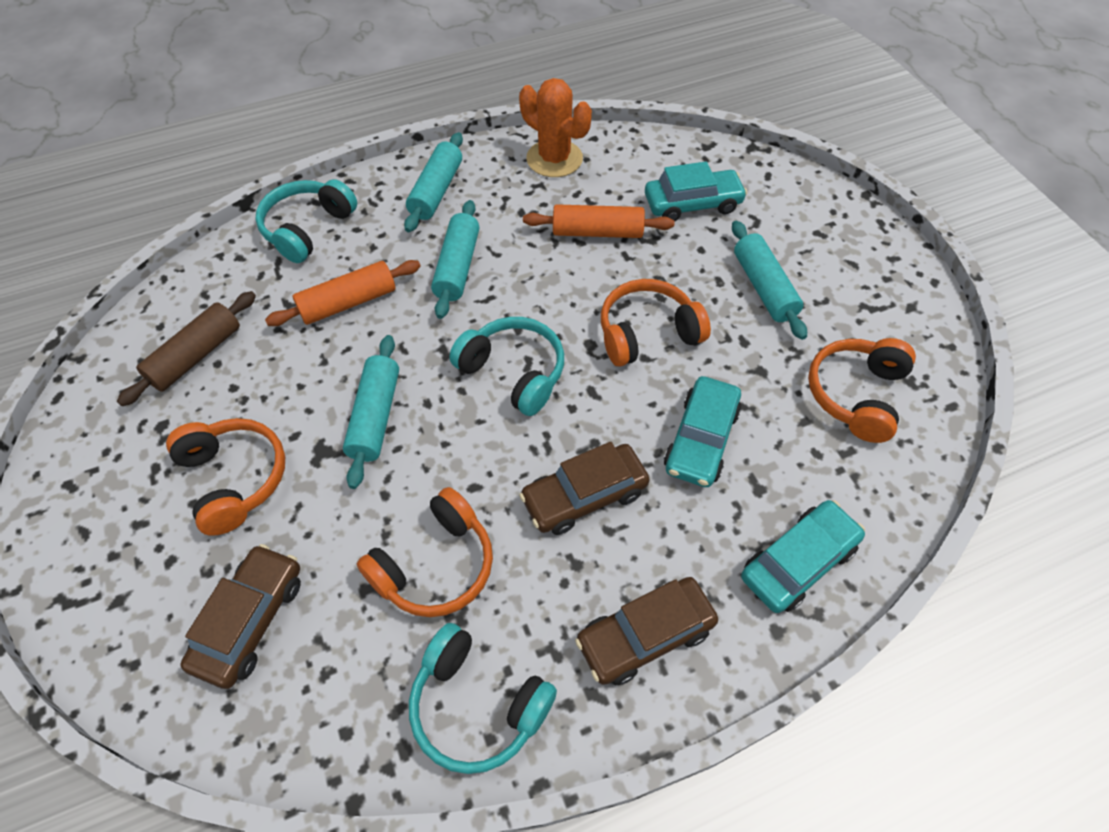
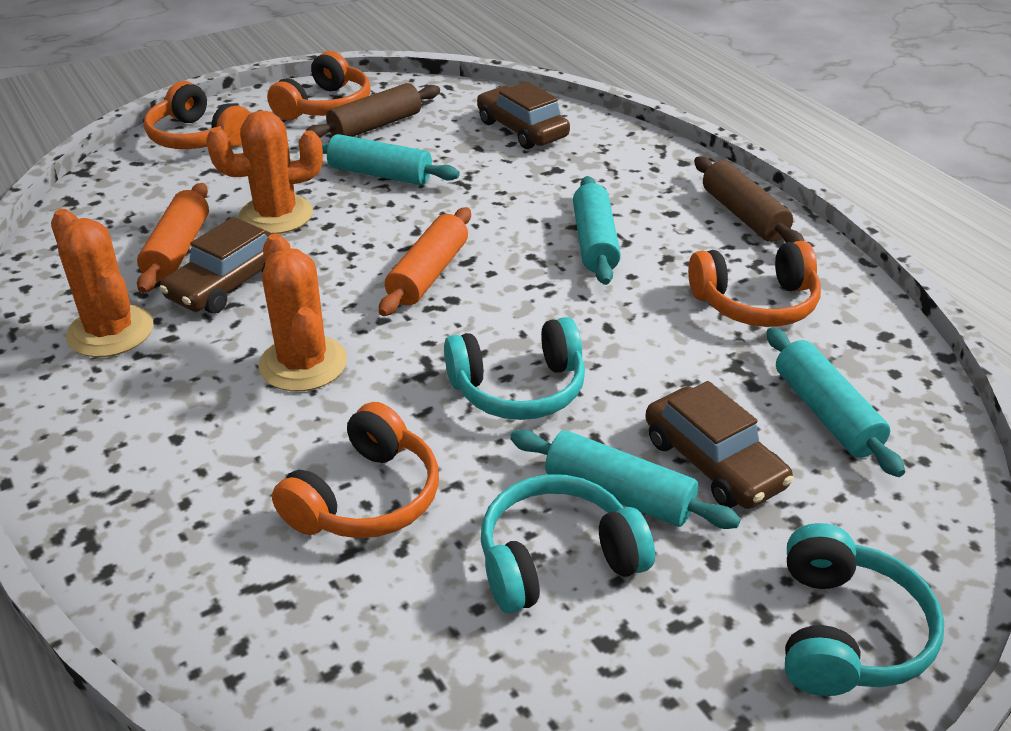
brown rolling pin: [117,291,256,406] = 1 -> [306,83,440,138] [694,156,804,243] = 2
orange cactus: [519,78,592,177] = 1 -> [51,209,153,357] [206,110,323,234] [259,233,347,391] = 3
turquoise car: [645,162,747,222] [664,376,742,487] [741,500,865,613] = 3 -> none = 0

